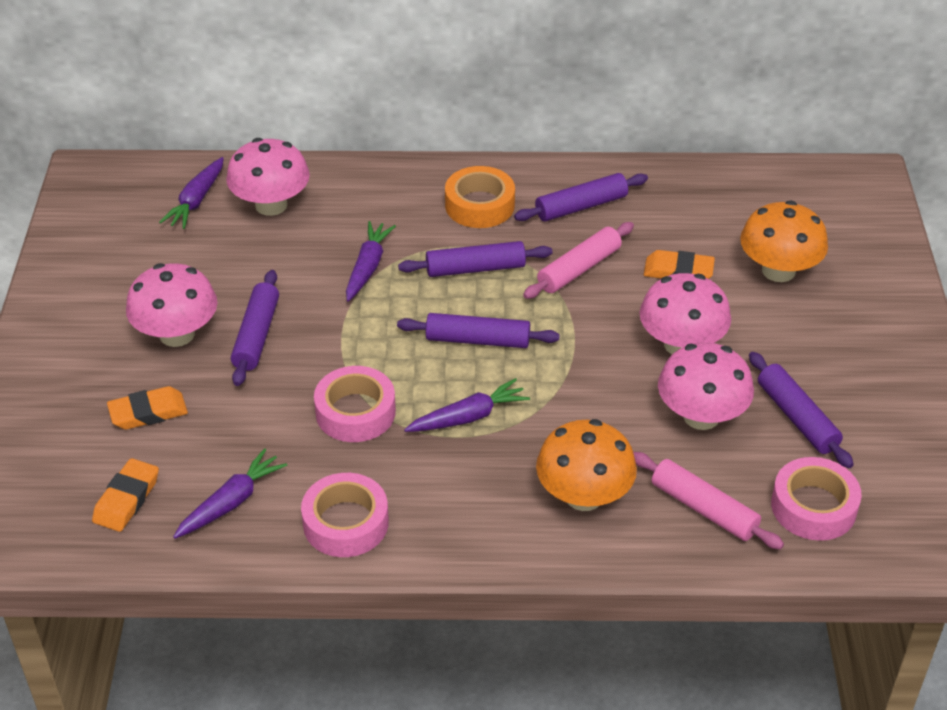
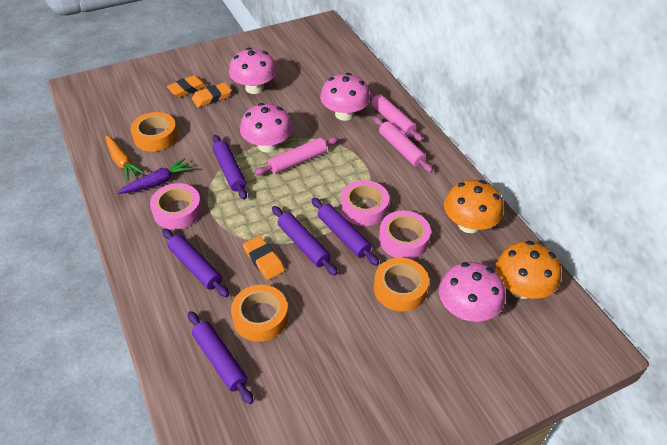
orange carrot: none = 0 -> [105,135,144,181] = 1
orange tape: [445,166,515,228] = 1 -> [131,112,178,152] [231,285,288,342] [374,258,429,312] = 3
pink rolling pin: [523,222,634,299] [633,452,784,550] = 2 -> [255,137,339,175] [369,91,423,142] [374,117,433,173] = 3
purple carrot: [159,157,224,229] [173,448,287,539] [346,221,396,302] [404,378,530,432] = 4 -> [118,158,193,194] = 1

